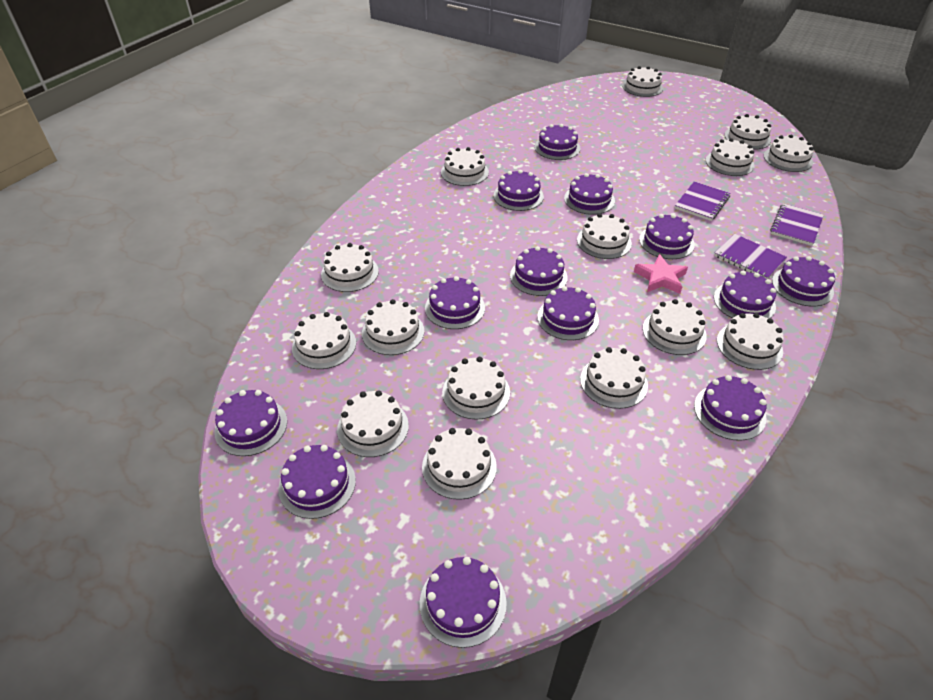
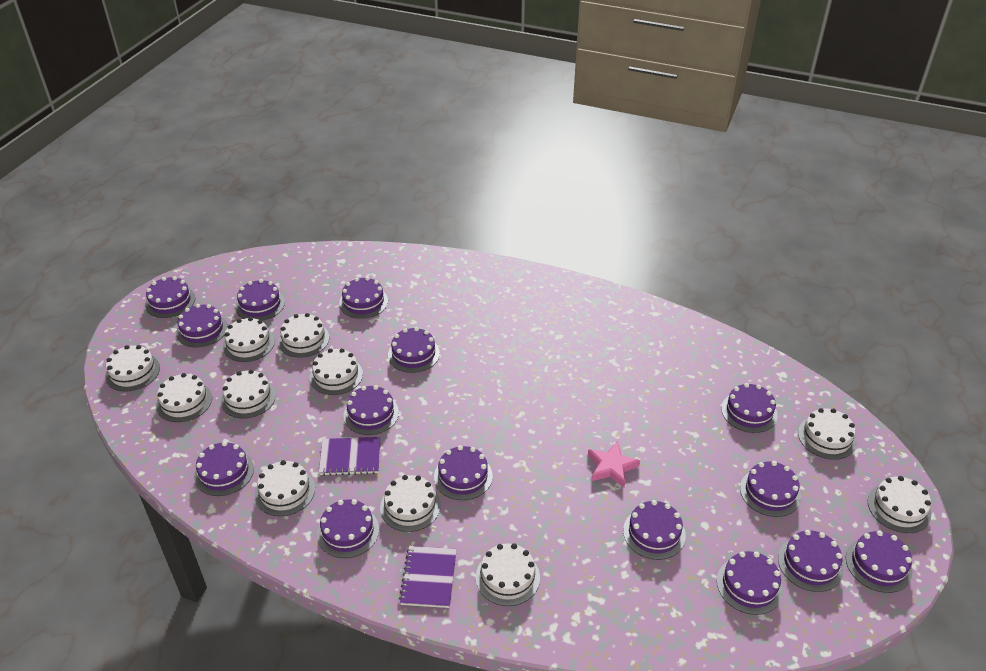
purple cake: [214,390,287,456] [278,445,356,519] [420,557,507,648] [425,276,485,329] [494,170,544,211] [510,246,568,296] [535,124,580,160] [537,286,599,340] [564,173,615,215] [639,214,695,259] [694,375,767,441] [714,271,776,319] [772,256,835,306] = 13 -> [145,276,195,318] [176,304,228,347] [194,441,254,496] [235,279,285,321] [317,499,379,558] [339,277,388,319] [343,385,399,435] [388,327,440,373] [434,445,493,500] [623,500,686,560] [717,551,783,615] [721,383,778,433] [740,461,801,517] [778,530,844,592] [846,530,912,593] = 15
purple notebook: [675,181,731,221] [714,234,787,279] [770,203,824,246] = 3 -> [319,437,381,476] [399,546,457,608] = 2
white cake: [292,312,356,369] [321,243,379,292] [337,390,409,457] [362,299,424,355] [422,428,497,500] [441,147,489,186] [442,357,510,420] [577,213,632,259] [580,347,648,409] [622,66,663,97] [643,299,707,355] [706,138,754,176] [717,313,784,370] [724,114,771,150] [764,135,814,172] = 15 -> [105,345,160,392] [156,373,212,422] [221,370,276,418] [223,317,275,362] [255,460,315,516] [278,313,329,358] [310,348,363,395] [380,475,441,532] [476,543,540,606] [798,408,856,460] [868,476,931,533] = 11

